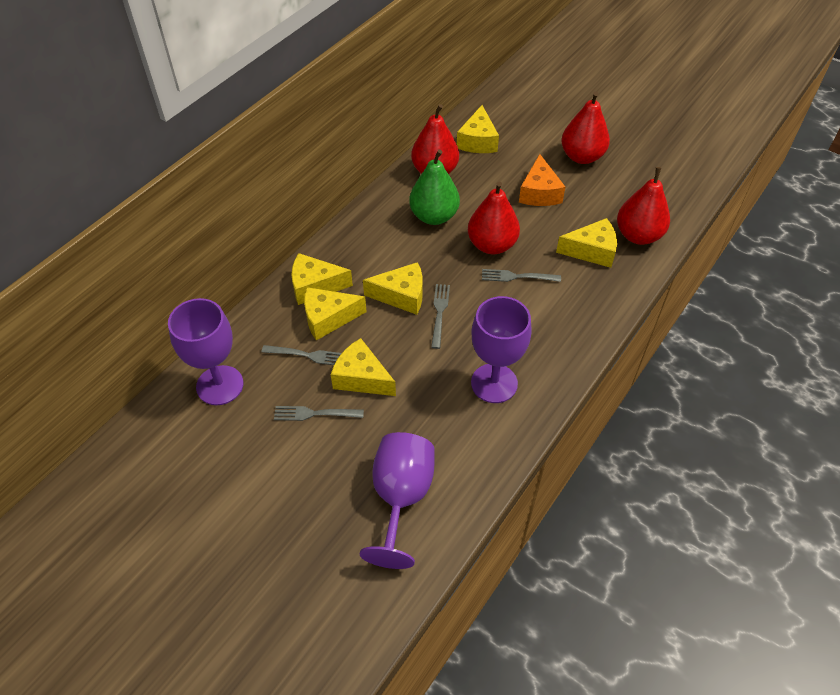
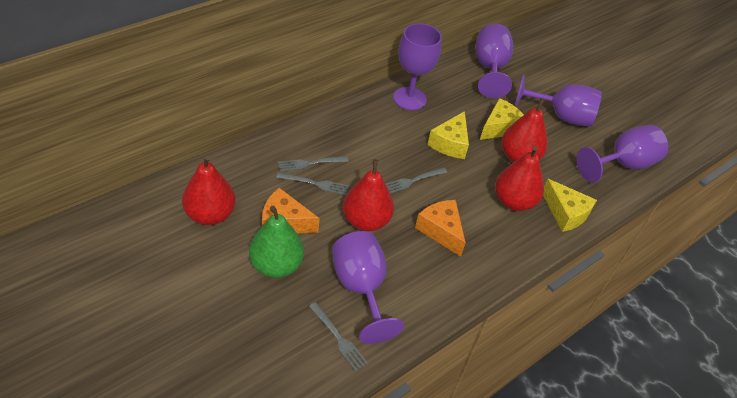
orange cheese: [519,154,565,206] = 1 -> [262,188,320,233] [415,200,466,257] = 2
purple goblet: [168,298,244,405] [360,432,434,569] [471,296,532,403] = 3 -> [332,231,404,344] [393,23,442,110] [476,24,513,98] [514,74,602,127] [577,125,668,183] = 5
yellow cheese: [291,253,353,305] [304,287,367,340] [331,338,396,396] [363,262,423,315] [457,105,499,153] [556,218,617,268] = 6 -> [427,111,469,159] [480,98,524,140] [543,179,597,232] = 3

